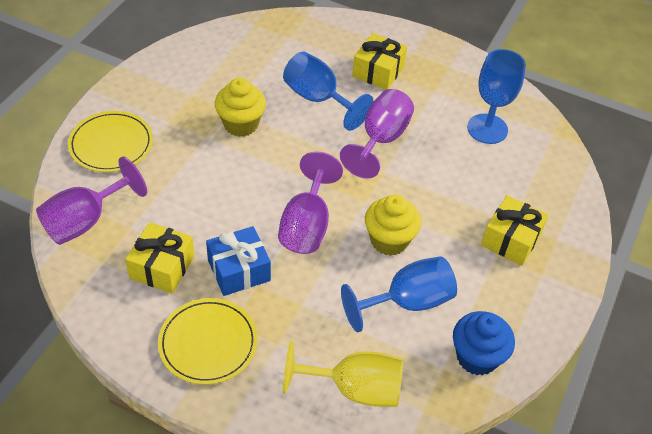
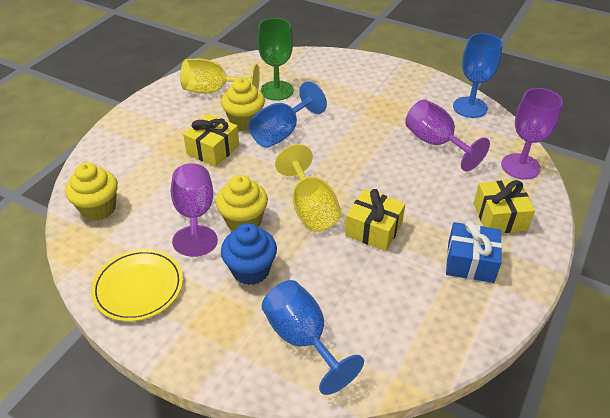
green goblet: none = 0 -> [257,18,294,101] = 1
yellow cupcake: [215,78,266,137] [365,194,421,256] = 2 -> [65,162,118,221] [216,175,268,231] [221,78,265,131] = 3
yellow goblet: [283,341,403,407] = 1 -> [180,59,260,93] [275,144,341,232] = 2
yellow plate: [68,111,153,172] [158,298,258,385] = 2 -> [91,249,183,322] = 1

